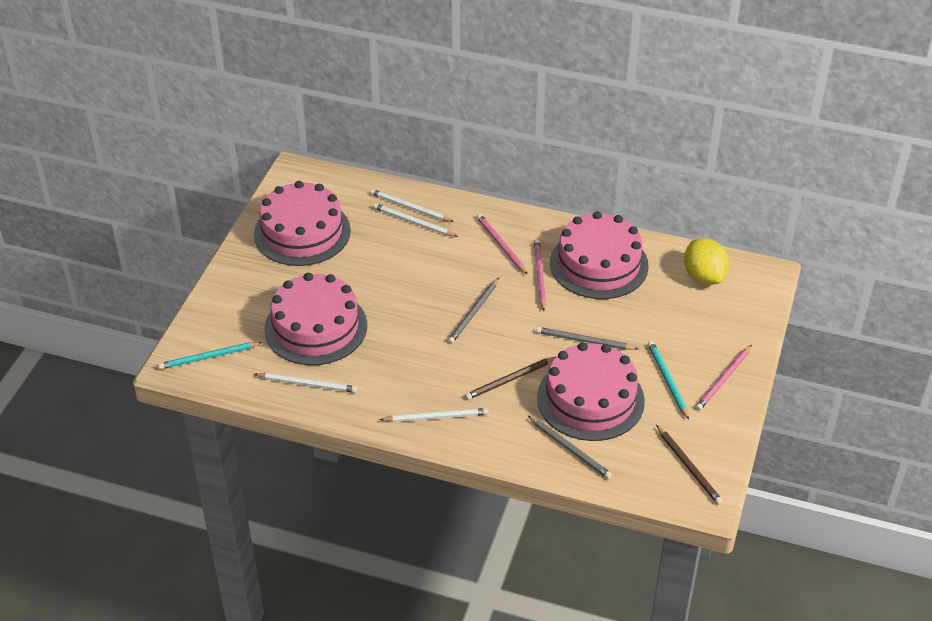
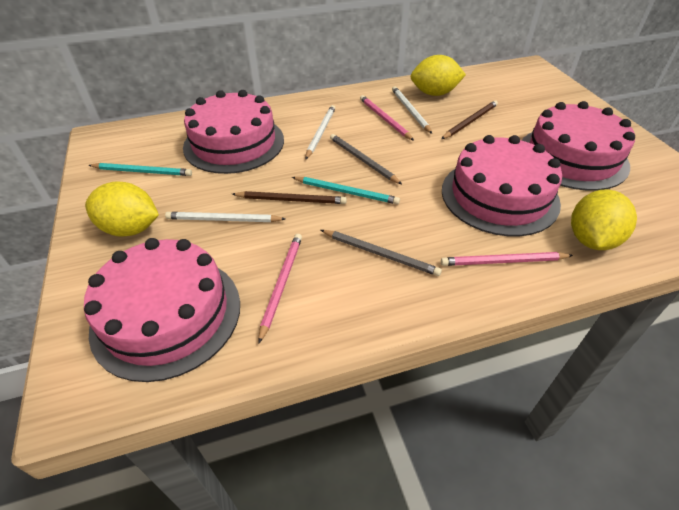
grey pencil: [448,278,499,344] [528,416,612,479] [536,327,638,350] = 3 -> [321,230,442,276] [330,134,402,184] = 2
white pencil: [254,373,358,393] [370,189,454,222] [373,203,458,237] [379,408,489,422] = 4 -> [165,212,285,222] [305,105,335,160] [392,86,432,134] = 3
yellow lemon: [684,238,729,285] = 1 -> [85,181,159,237] [411,55,466,96] [571,189,637,250] = 3

